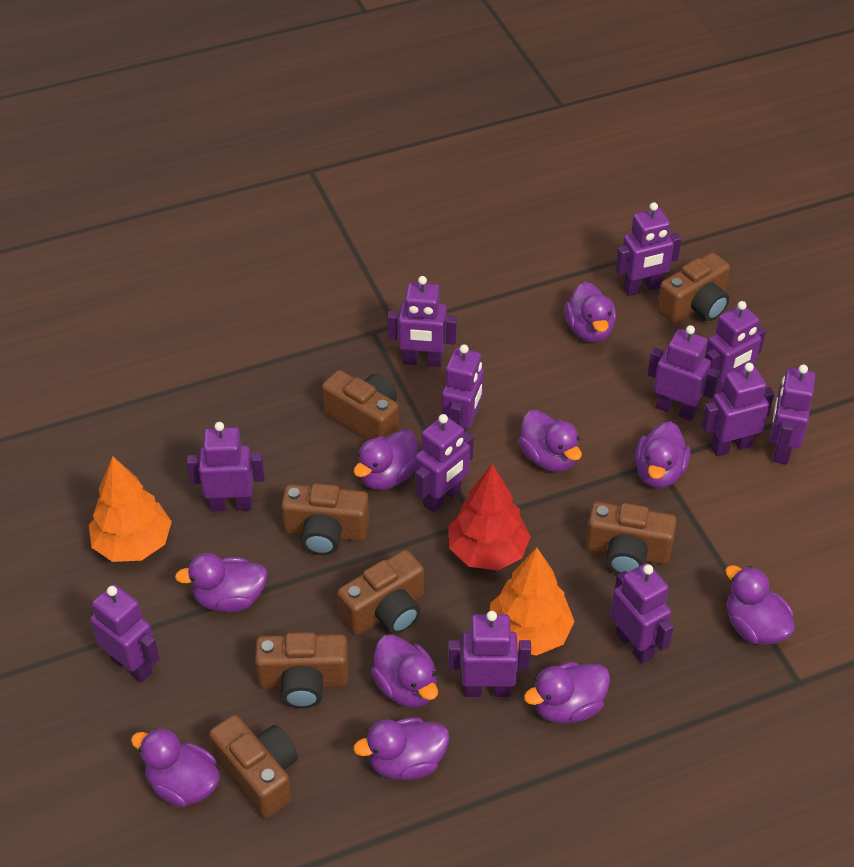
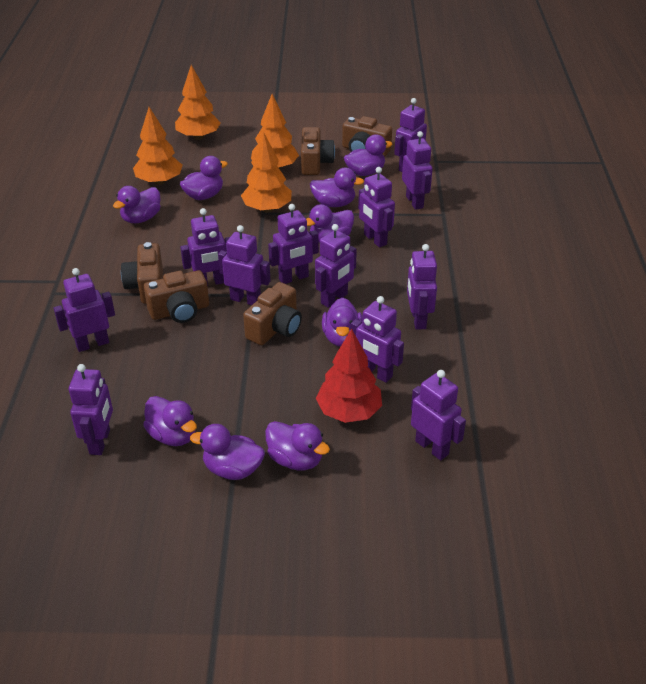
brown camera: [209,715,298,819] [255,632,349,708] [281,483,369,555] [322,370,399,440] [337,550,424,635] [586,502,676,574] [657,252,730,324] = 7 -> [121,242,163,304] [144,270,209,323] [243,282,302,345] [301,127,335,175] [342,116,392,157] = 5
orange tree: [89,456,172,562] [490,548,575,656] = 2 -> [133,107,182,185] [175,65,221,140] [241,132,292,212] [251,94,299,169] = 4
purple duck: [131,728,220,807] [175,553,268,612] [353,718,449,780] [354,429,418,490] [371,635,438,708] [519,410,582,472] [524,662,610,724] [565,282,616,343] [635,422,691,488] [725,565,795,645] = 10 -> [113,186,161,223] [143,396,197,446] [180,156,228,200] [190,424,265,480] [265,421,330,470] [306,204,354,243] [310,167,364,207] [322,298,363,347] [344,134,393,176] = 9

